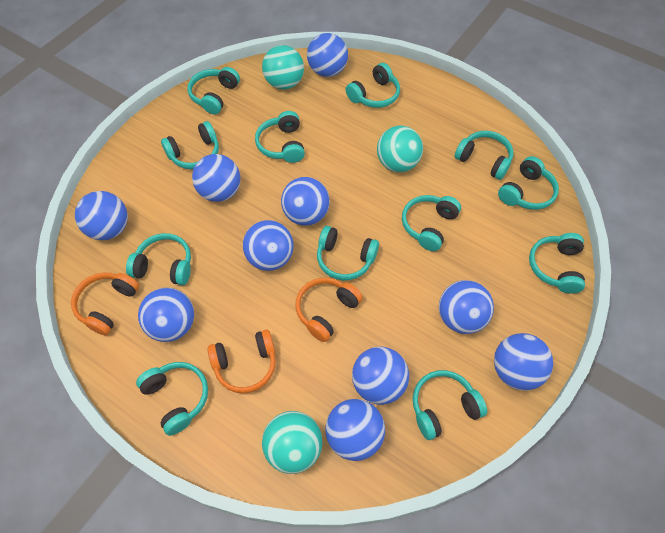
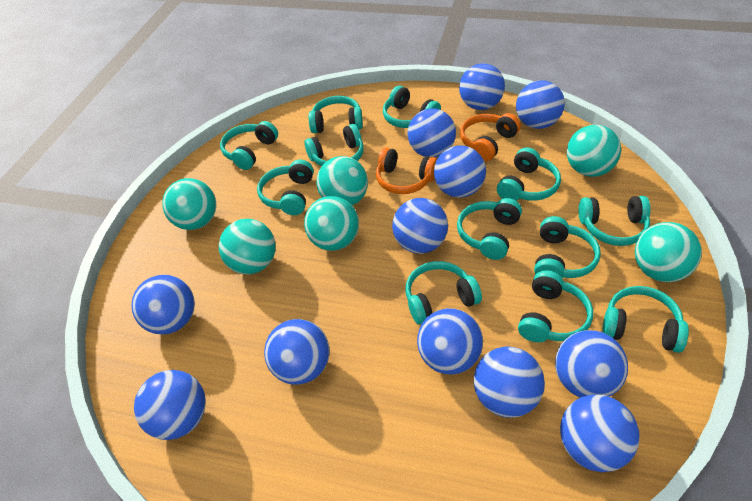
blue ball: [75,191,128,240] [138,288,194,342] [192,154,240,202] [243,220,294,271] [281,177,330,226] [307,33,348,77] [325,399,385,461] [352,347,409,405] [439,280,494,334] [494,333,553,391] = 10 -> [131,275,195,335] [134,370,206,440] [264,319,330,385] [392,198,448,254] [408,108,456,157] [417,308,483,374] [434,145,486,198] [459,63,505,110] [474,347,545,418] [516,80,565,129] [555,330,628,398] [560,394,639,472] = 12
orange headphones: [71,273,139,335] [208,330,276,393] [295,278,363,342] = 3 -> [376,147,437,194] [460,113,521,161] = 2
turquoise ball: [262,45,304,90] [262,411,322,474] [377,126,423,172] = 3 -> [162,178,216,230] [219,219,276,274] [304,196,359,251] [316,156,368,206] [567,125,621,177] [635,222,702,282] = 6

